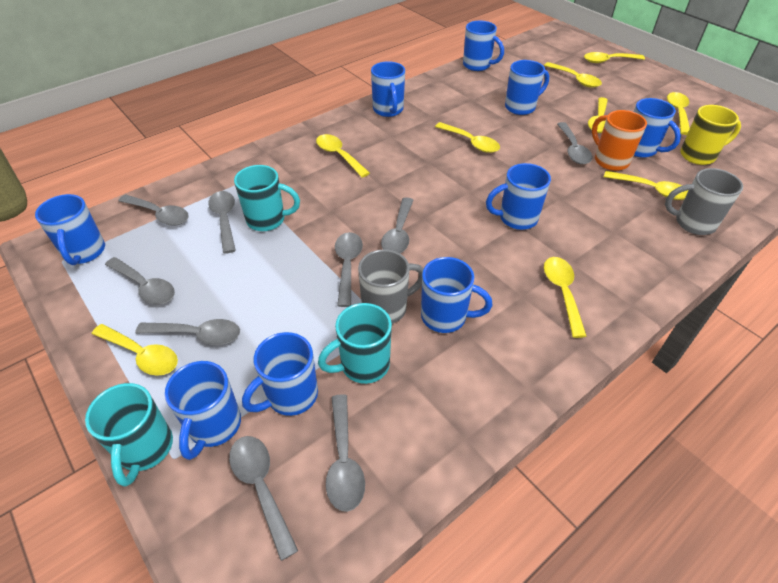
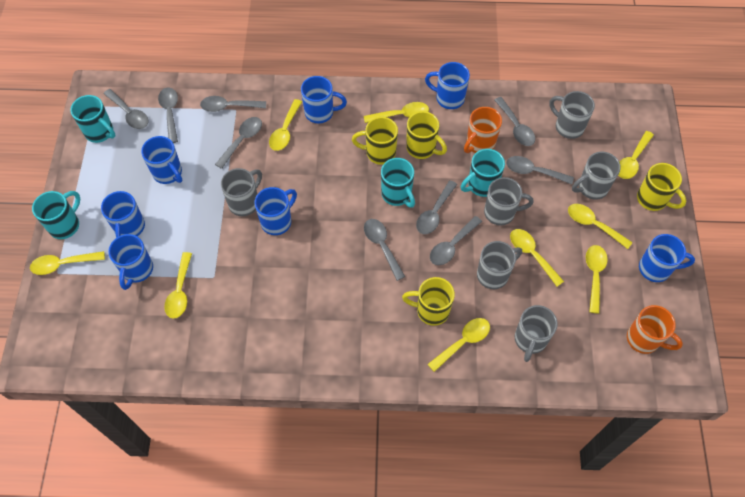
blue mug: [35,194,105,265] [165,361,241,460] [242,332,318,416] [371,61,405,117] [421,257,492,333] [463,21,504,71] [486,163,551,230] [505,60,549,115] [634,98,681,158] = 9 -> [101,191,145,238] [108,234,153,290] [141,136,182,184] [254,187,297,235] [301,76,347,123] [425,62,470,109] [639,234,695,282] = 7
grey mug: [358,249,424,324] [665,168,743,235] = 2 -> [221,168,262,216] [477,241,522,289] [484,177,534,226] [515,305,558,362] [549,91,595,139] [572,151,621,200] = 6
orange mug: [592,110,647,171] = 1 -> [464,107,502,153] [627,305,683,354] = 2
turquoise mug: [85,383,173,487] [234,165,300,231] [318,303,392,384] = 3 -> [32,191,80,239] [70,95,115,143] [381,158,415,208] [461,149,505,197] = 4
yellow mug: [680,105,741,165] = 1 -> [352,117,398,165] [402,277,455,326] [406,111,447,159] [637,163,686,211] = 4

